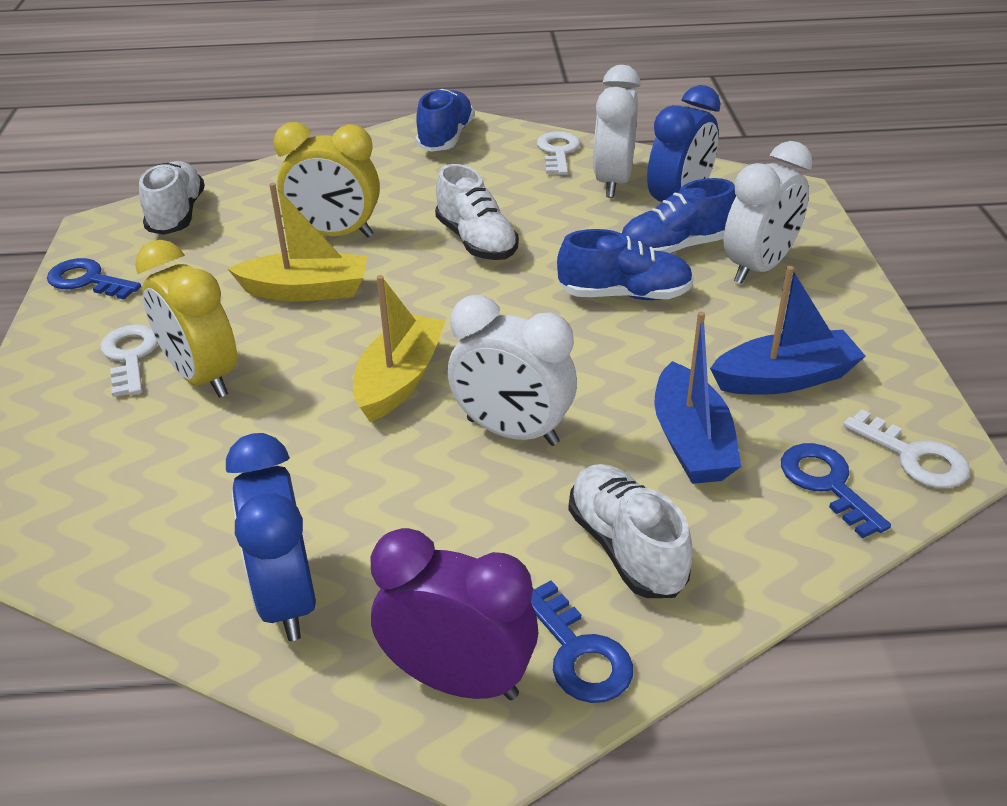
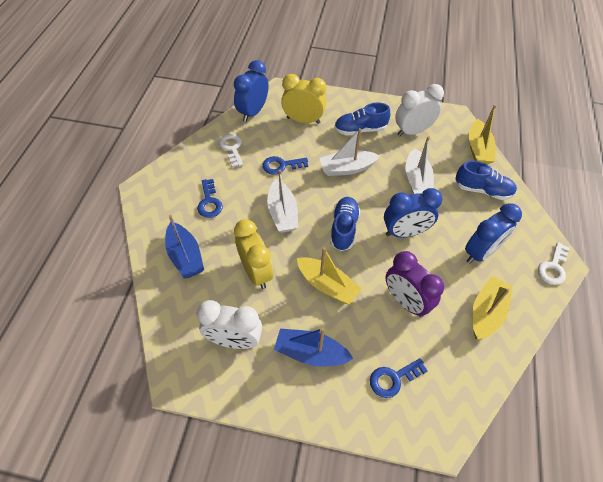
blue clock: [226,433,316,641] [647,85,721,202] = 2 -> [234,60,269,122] [384,188,443,237] [465,203,522,264] = 3
white boat: none = 0 -> [267,170,298,233] [320,128,380,176] [406,136,434,194] = 3
white clock: [448,295,577,446] [593,65,641,198] [723,141,813,284] = 3 -> [197,300,262,349] [395,84,444,136] = 2
white key: [100,324,158,397] [537,131,580,175] [843,409,970,488] = 3 -> [219,134,243,168] [538,242,570,285] = 2
white shoe: [139,161,205,235] [435,164,519,260] [568,464,692,598] = 3 -> none = 0
yellow boat: [228,183,367,301] [353,275,445,422] = 2 -> [297,247,361,305] [469,105,497,165] [472,276,513,339] = 3

